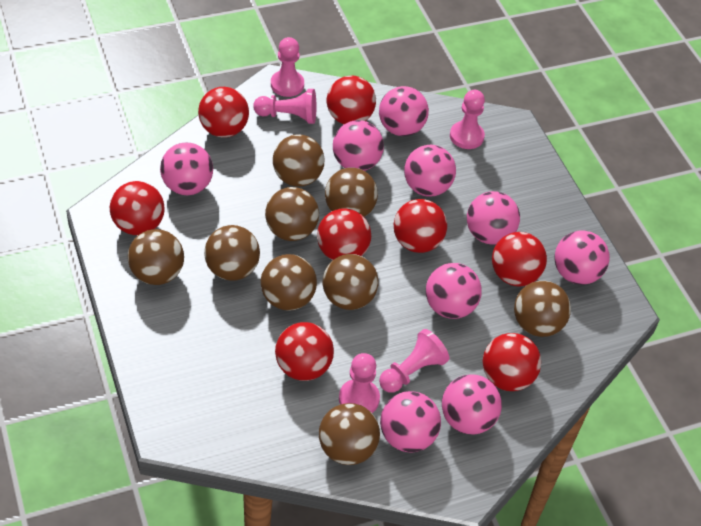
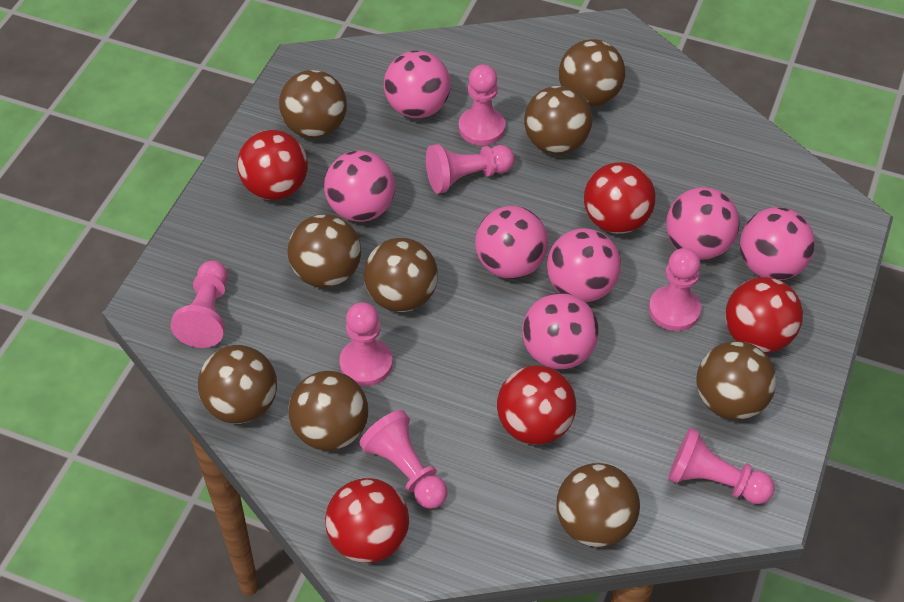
pink ball: [160,142,213,195] [333,120,384,171] [379,86,429,136] [380,391,441,452] [404,145,456,197] [426,263,482,319] [442,374,502,435] [467,191,520,245] [554,230,610,285] = 9 -> [324,150,395,222] [384,51,451,118] [475,206,548,279] [522,293,599,369] [547,228,621,302] [666,187,740,260] [740,207,815,280] = 7
pink pawn: [253,89,316,124] [271,37,304,97] [339,353,380,413] [379,329,449,393] [450,90,485,149] = 5 -> [171,260,228,348] [339,302,393,386] [359,410,447,509] [426,144,515,194] [459,64,505,146] [649,248,701,331] [668,428,775,504] = 7
red ball: [110,181,165,235] [198,87,249,138] [275,322,334,381] [317,208,371,260] [327,75,376,124] [394,199,447,253] [483,333,541,391] [492,232,547,286] = 8 -> [237,130,308,200] [325,478,409,563] [497,365,576,445] [584,162,656,234] [725,277,803,353] = 5

